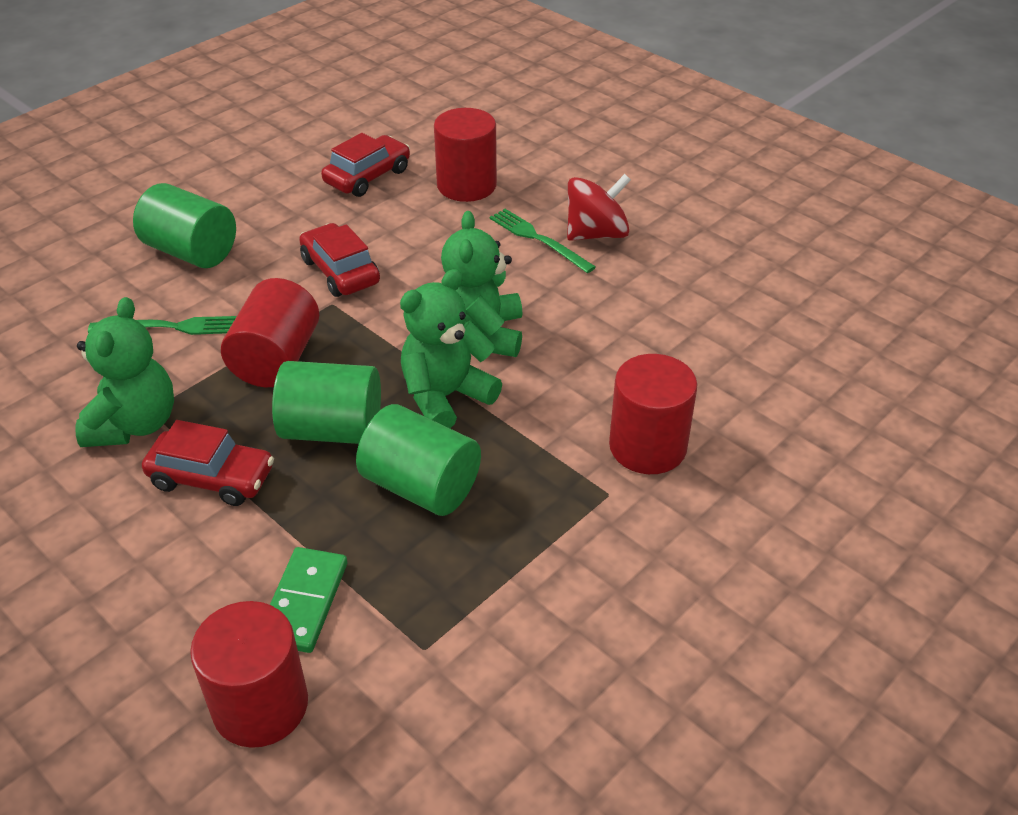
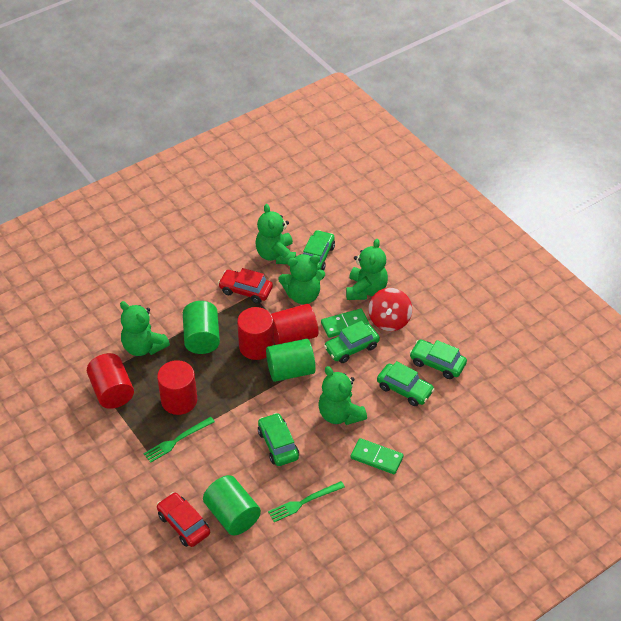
green car: none = 0 -> [258,413,299,466] [303,230,335,271] [324,321,380,363] [377,361,435,406] [409,339,467,379] = 5
green domino: [270,547,347,653] = 1 -> [321,308,369,338] [350,438,404,474] = 2
green teddy bear: [75,297,174,447] [400,269,502,428] [441,211,523,357] = 3 -> [120,301,170,356] [256,204,296,264] [278,254,325,304] [318,366,367,425] [346,239,388,300] = 5
red car: [142,420,274,506] [299,223,380,297] [321,133,410,197] = 3 -> [157,492,210,547] [218,268,273,304] = 2

